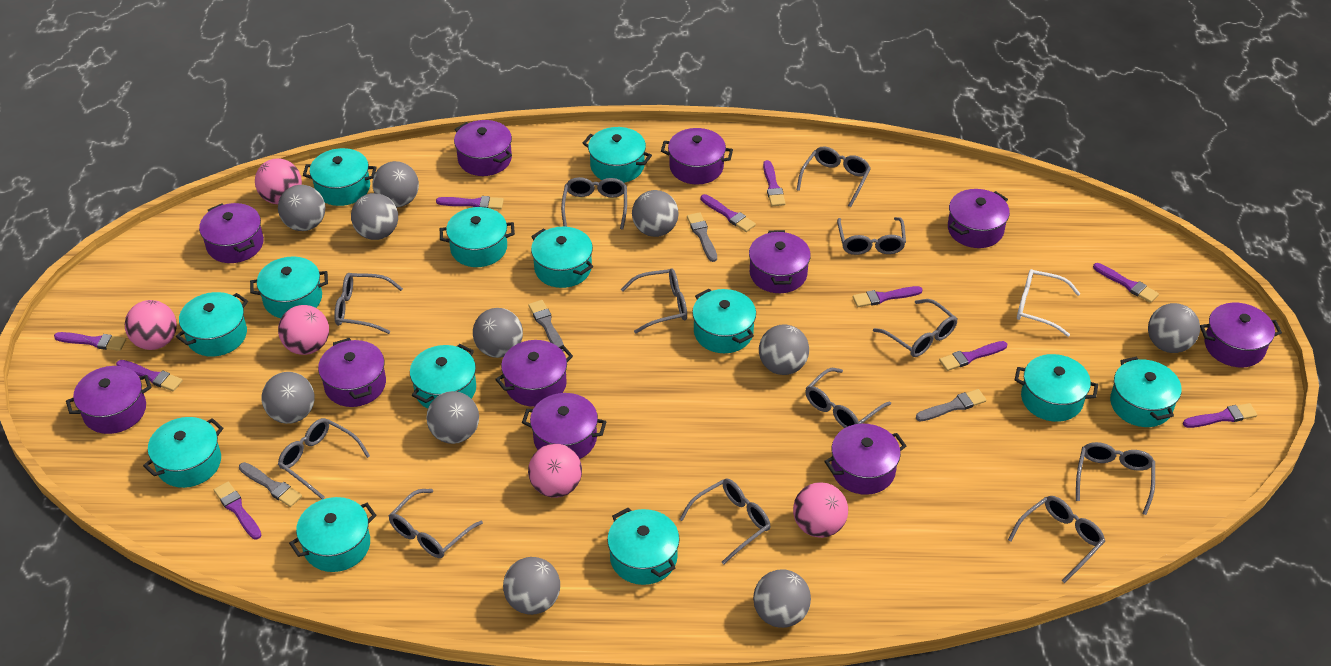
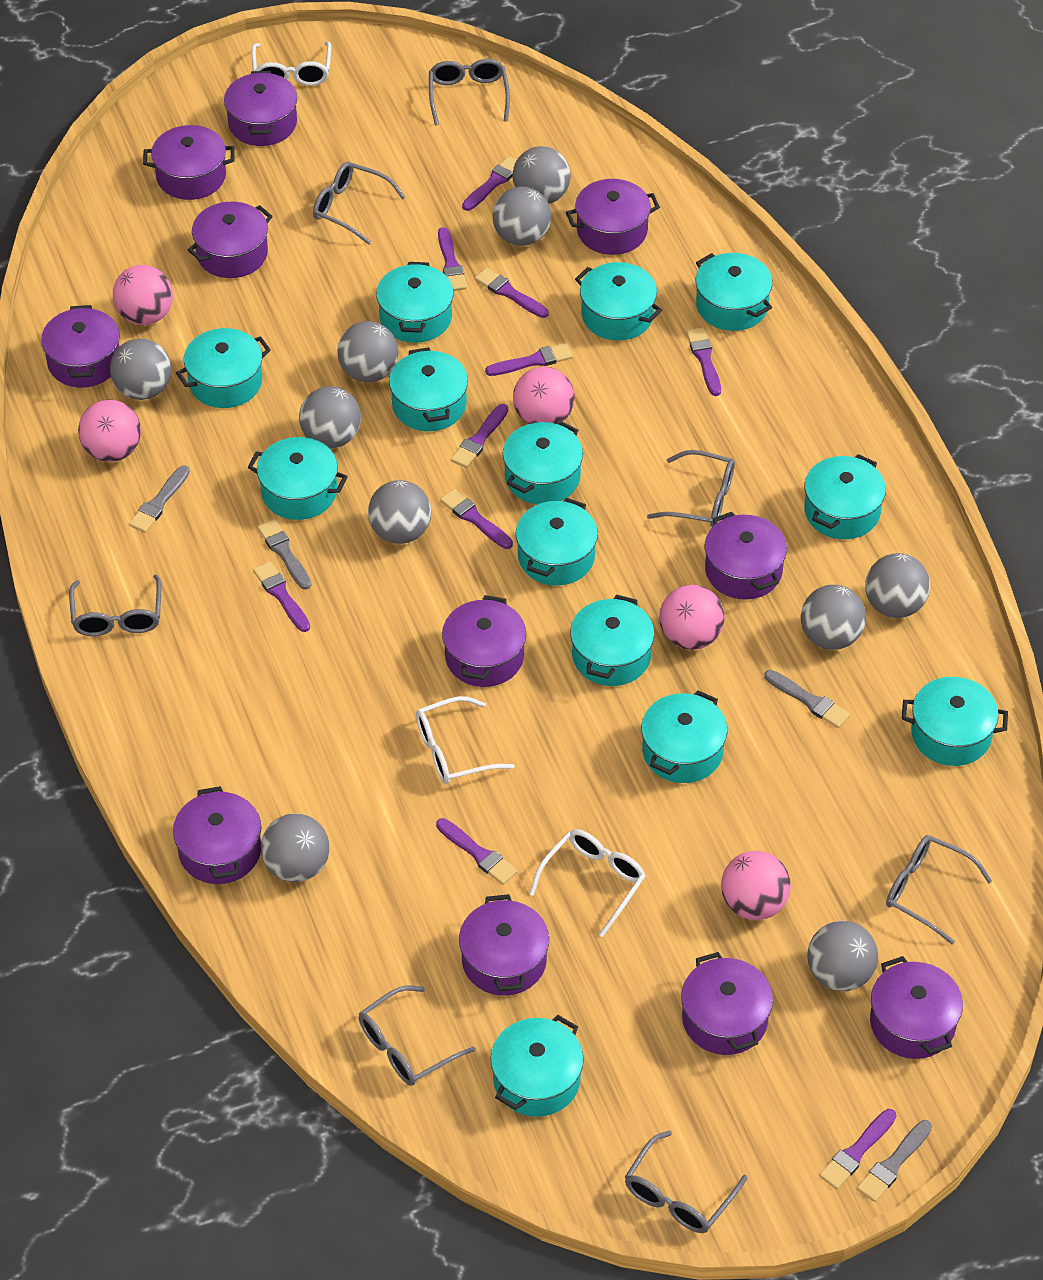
grey ball: [261,372,315,424] [278,185,325,231] [351,193,398,240] [373,161,419,207] [426,391,479,444] [473,308,523,358] [503,557,560,615] [632,190,679,237] [753,570,811,628] [759,325,809,375] [1148,303,1200,353] = 11 -> [110,338,171,400] [261,813,329,882] [299,386,361,448] [337,321,398,382] [368,480,431,544] [493,187,551,246] [512,146,571,204] [801,585,866,650] [807,921,878,991] [865,553,930,618] = 10
grey glasses: [278,418,370,499] [334,273,403,334] [389,489,483,558] [561,177,627,229] [621,269,687,334] [679,478,770,564] [797,146,871,207] [805,368,891,428] [837,217,906,255] [873,299,957,357] [1008,496,1105,583] [1076,442,1155,515] = 12 -> [69,575,161,636] [313,162,405,245] [359,985,476,1086] [429,59,510,125] [625,1130,747,1233] [647,450,735,527] [886,835,992,945] = 7
white glasses: [1017,269,1080,337] = 1 -> [252,42,331,86] [416,696,515,784] [529,829,646,937] = 3

